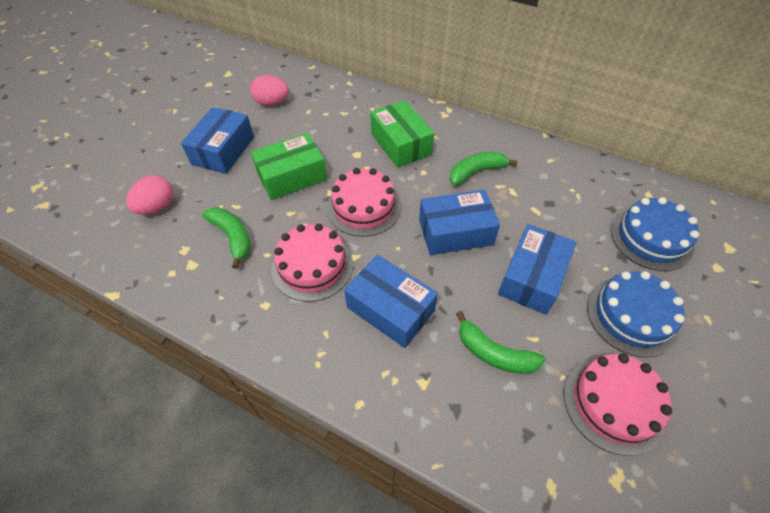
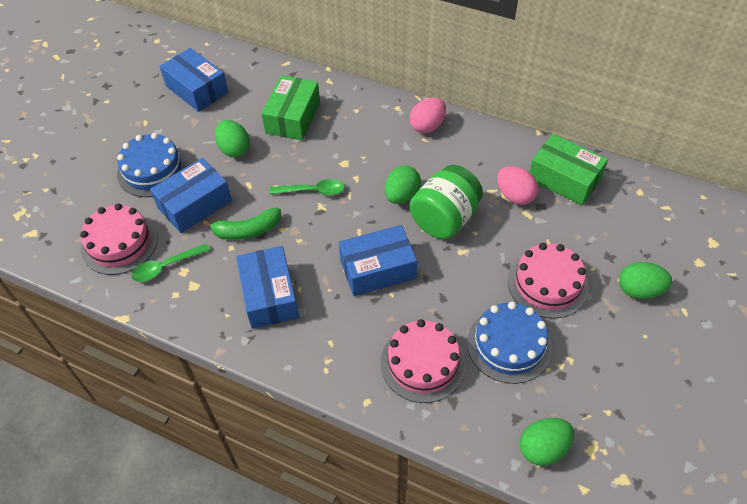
green banana: [202,207,250,269] [449,152,518,185] [456,311,546,374] = 3 -> [203,207,281,240] = 1
green egg: none = 0 -> [215,120,250,157] [385,165,421,204] [520,418,574,466] [619,262,672,299] = 4
green jar: none = 0 -> [409,165,483,239] = 1
green spoon: none = 0 -> [131,243,210,282] [270,179,345,196] = 2

